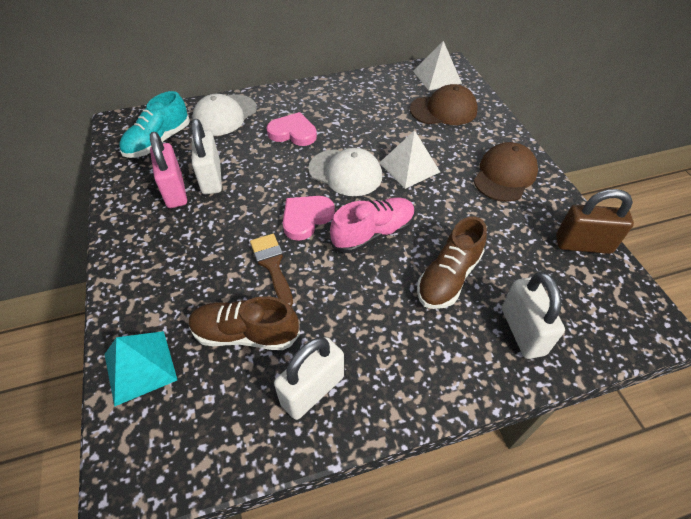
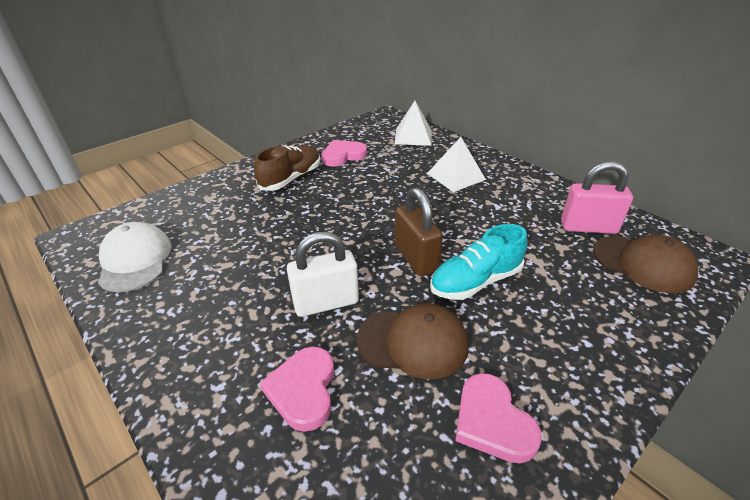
brown brush: [250,234,293,306] = 1 -> none = 0
brown shoe: [189,296,300,350] [417,216,487,309] = 2 -> [254,145,320,191] = 1
pink heart: [266,112,317,146] [283,196,335,241] = 2 -> [260,347,334,432] [321,140,367,166] [455,373,542,463] = 3
pink shoe: [330,197,415,253] = 1 -> none = 0
turquoise pyramid: [104,331,177,407] = 1 -> none = 0
white cap: [192,94,257,136] [308,148,382,196] = 2 -> [98,222,172,292] = 1
white padlock: [191,119,222,195] [274,337,344,420] [502,272,565,359] = 3 -> [287,232,359,317] = 1

